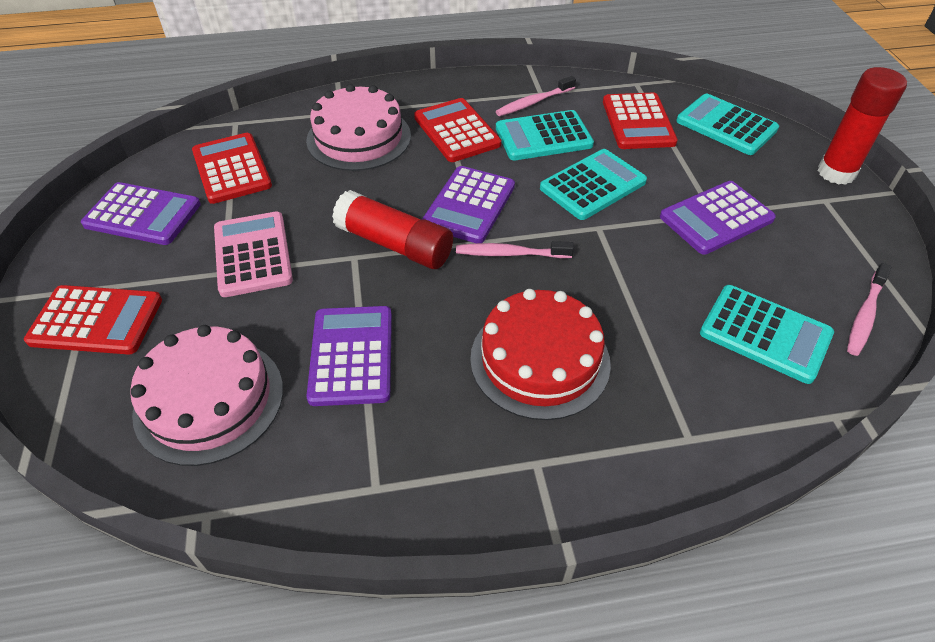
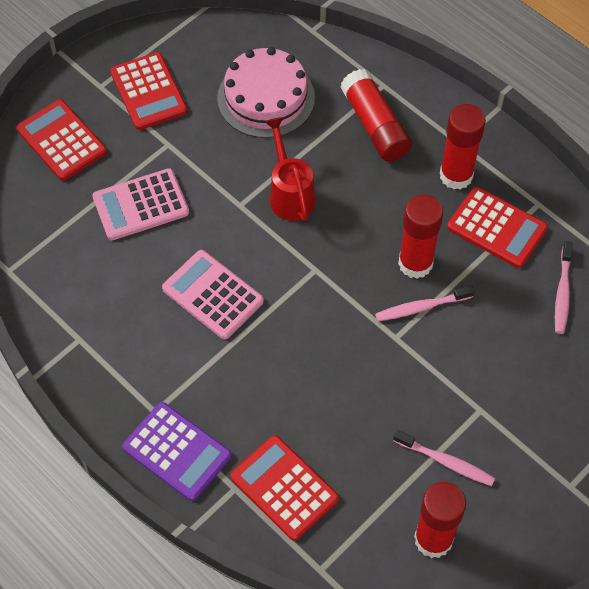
pink cake: [130,325,283,466] [306,84,411,171] = 2 -> [217,47,315,138] = 1
pink calculator: [214,211,293,297] = 1 -> [92,168,189,240] [162,250,264,339] = 2
purple calculator: [81,182,201,245] [306,306,392,406] [422,166,515,243] [660,181,776,255] = 4 -> [122,402,232,501] = 1
red cake: [470,289,611,420] = 1 -> none = 0
red glue stick: [332,190,453,269] [817,67,907,185] = 2 -> [340,69,412,162] [398,194,443,279] [414,482,466,558] [440,104,486,190] = 4
red watering can: none = 0 -> [265,117,315,221] = 1
turquoise calculator: [496,110,594,160] [540,149,647,220] [676,94,779,155] [700,285,834,384] = 4 -> none = 0

